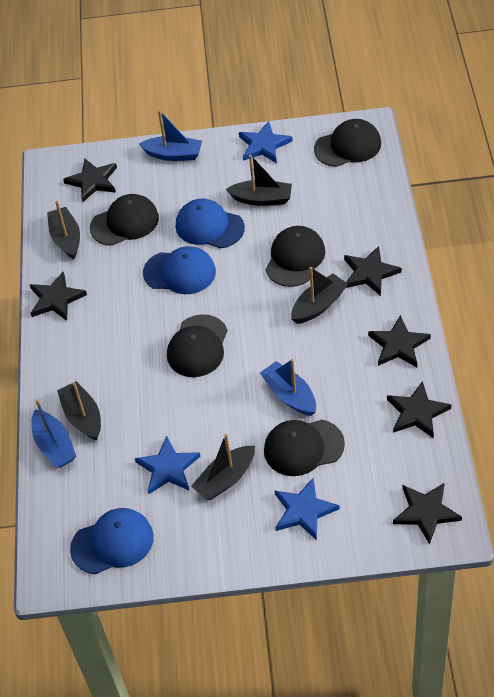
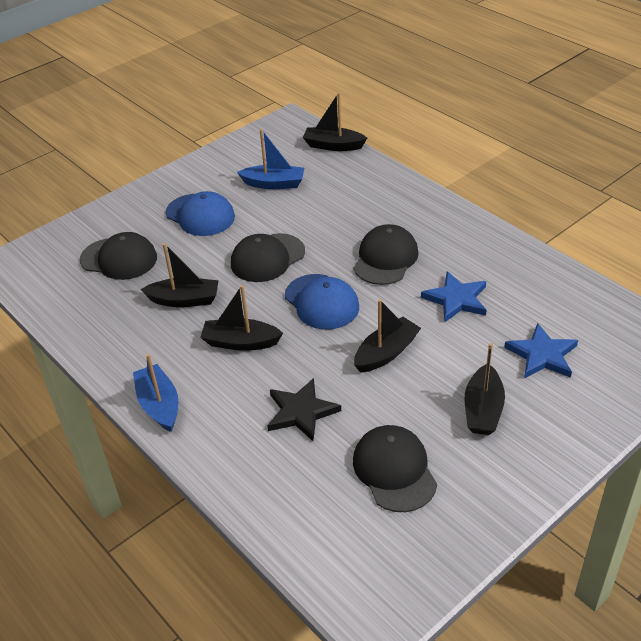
black cap: [90,194,159,246] [167,314,228,377] [264,420,345,476] [266,226,325,287] [314,119,381,167] = 5 -> [80,232,157,280] [231,233,305,282] [353,425,437,512] [354,224,419,285] = 4
black star: [30,272,87,321] [63,158,117,202] [344,246,402,296] [368,315,431,367] [387,381,451,439] [393,483,462,544] = 6 -> [267,378,341,441] = 1
blue boat: [31,400,76,468] [139,110,202,161] [260,359,316,416] = 3 -> [133,354,178,432] [237,129,304,189] = 2
blue cap: [70,508,154,574] [143,246,216,294] [176,199,245,249] = 3 -> [166,191,235,236] [285,274,359,330] = 2
blue star: [135,436,201,494] [239,121,293,163] [274,478,340,541] = 3 -> [421,271,487,322] [504,323,578,379] = 2

